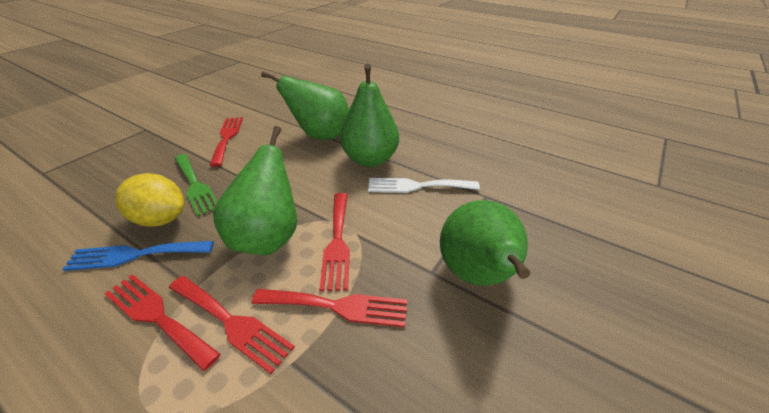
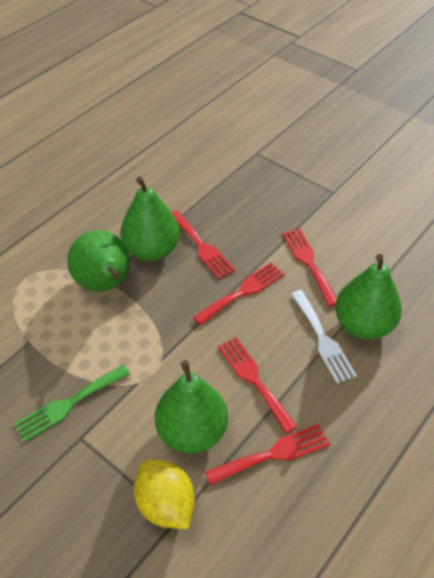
blue fork: [62,241,214,271] = 1 -> none = 0

